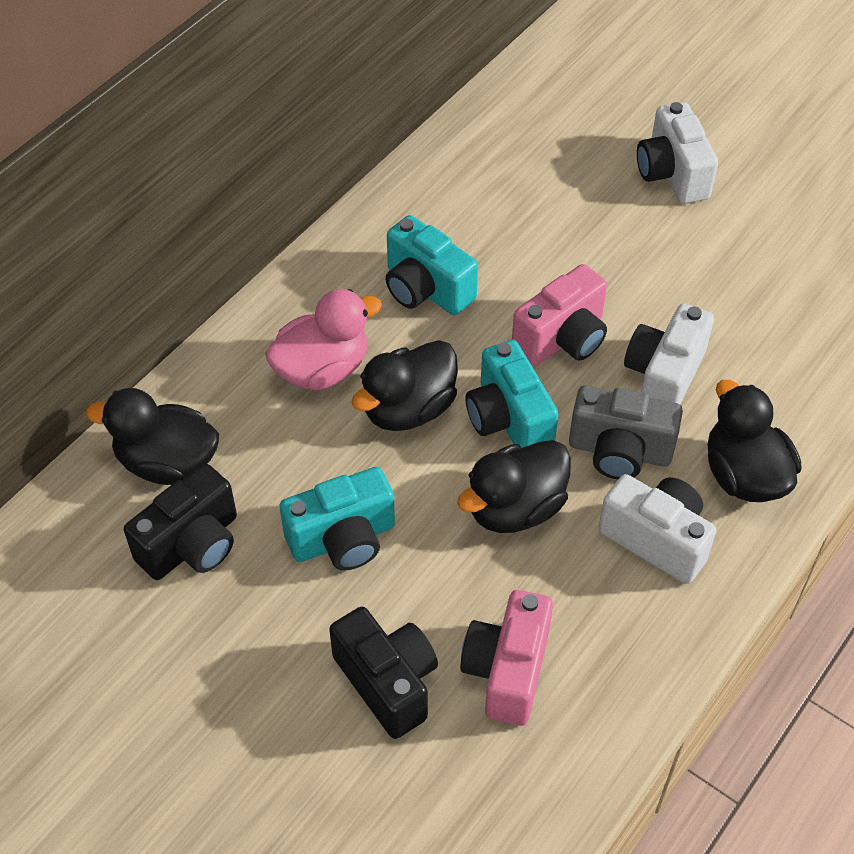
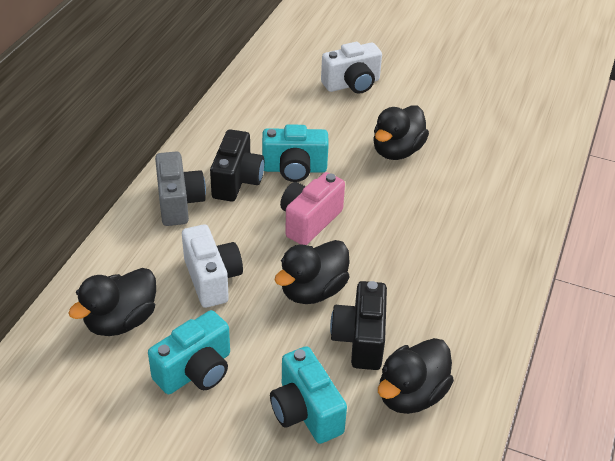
pink camera: [460,590,553,726] [512,264,607,366] = 2 -> [280,172,345,245] = 1
pink duck: [265,289,382,390] = 1 -> none = 0
white camera: [598,474,716,584] [624,303,714,404] [637,102,718,204] = 3 -> [182,224,243,308] [321,42,382,94] = 2

